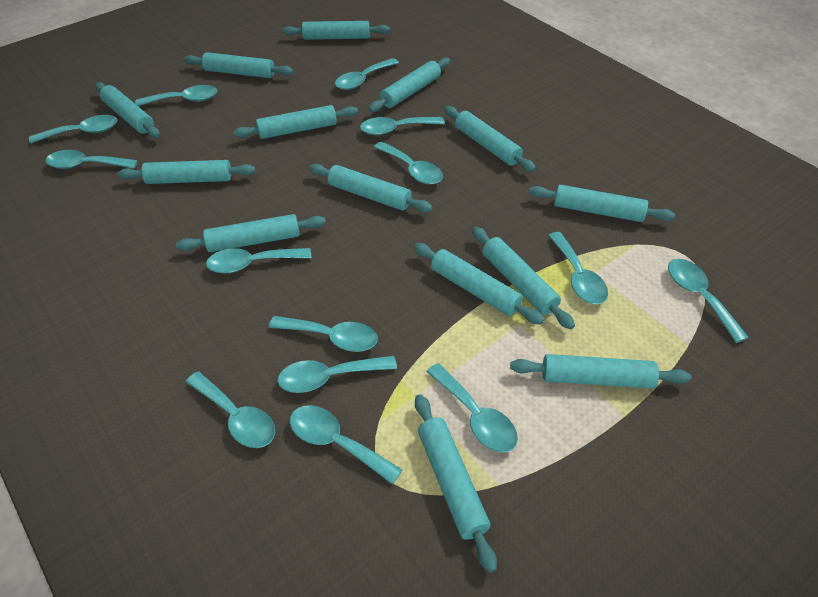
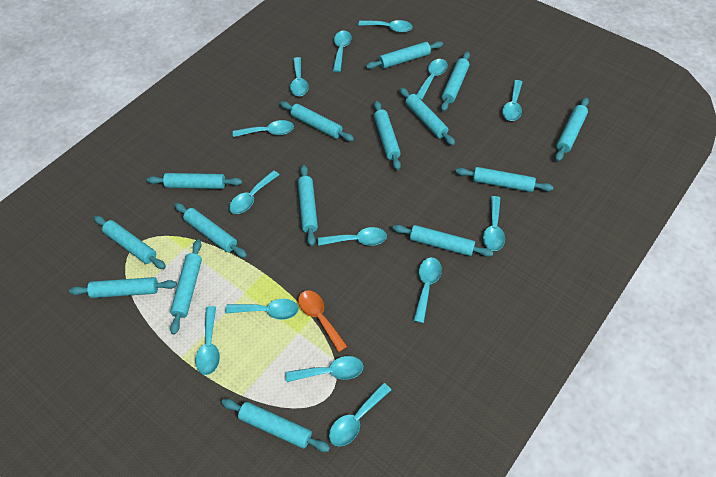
orange spoon: none = 0 -> [298,291,347,352] = 1
turquoise rolling pin: [95,82,160,138] [118,160,256,184] [176,214,326,252] [184,52,293,78] [233,105,358,139] [282,21,390,40] [309,164,433,212] [369,57,450,112] [413,243,544,325] [415,394,497,573] [444,106,536,172] [472,227,575,329] [510,354,691,389] [529,185,675,222] = 14 -> [69,277,177,298] [94,216,166,269] [147,173,242,189] [170,239,202,334] [174,203,247,258] [221,399,330,452] [280,101,354,141] [298,165,318,246] [366,41,443,69] [374,101,401,170] [393,225,493,257] [400,88,455,146] [441,51,470,112] [456,167,553,192] [555,98,589,161] = 15

